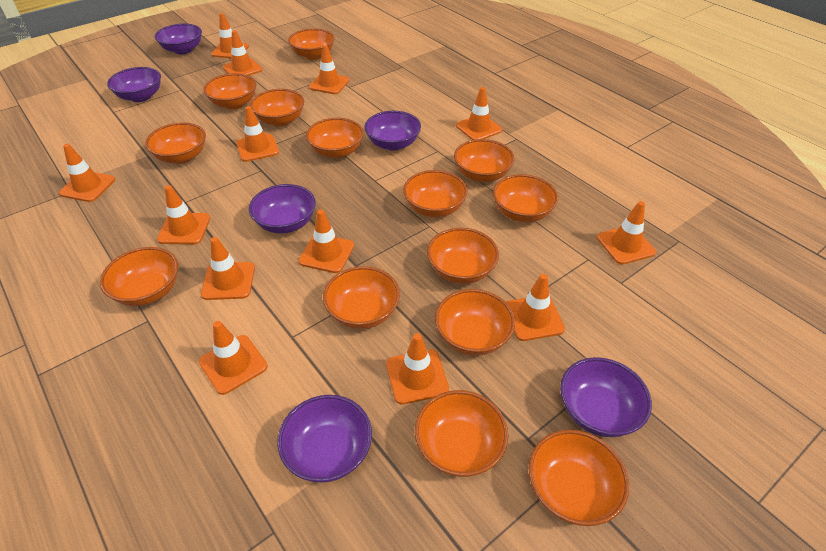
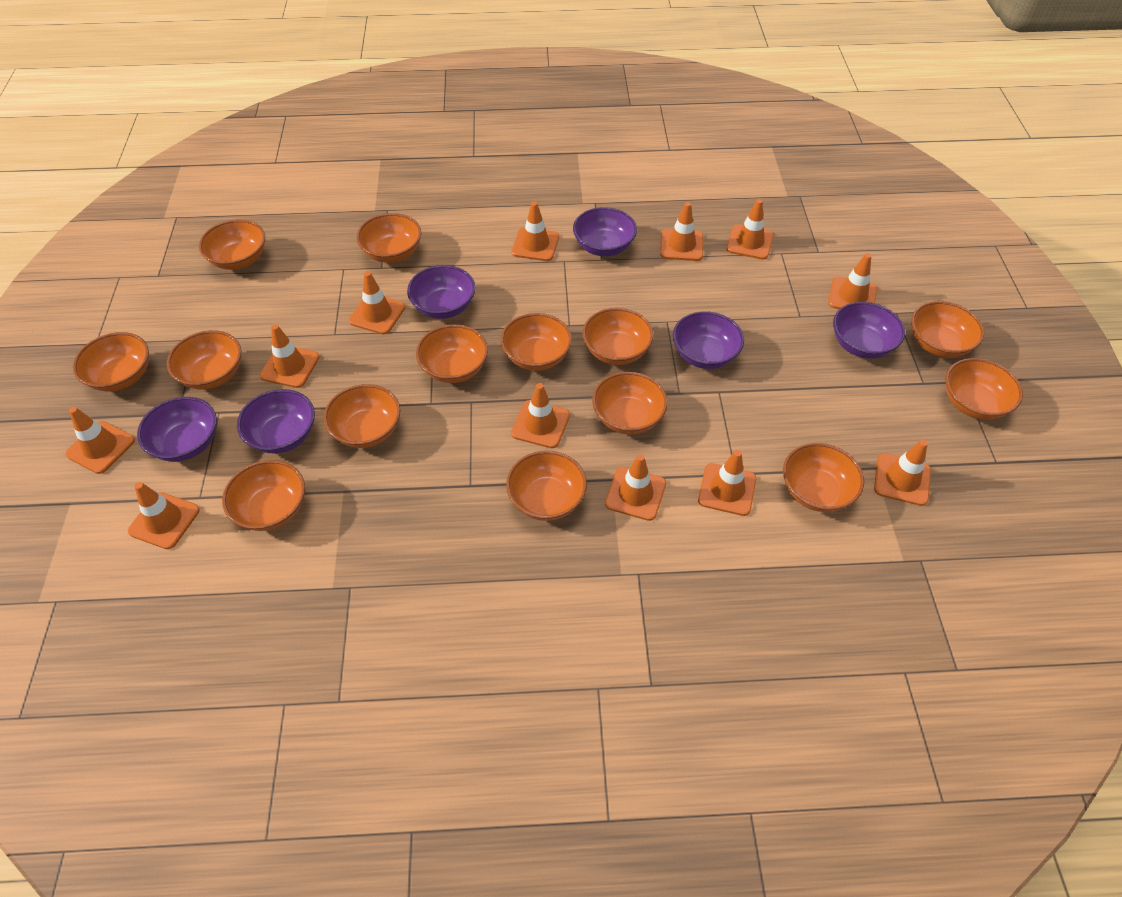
orange traffic cone: [59,144,115,202] [157,185,210,244] [199,321,268,395] [201,237,255,300] [211,13,249,58] [223,30,262,76] [236,106,279,162] [299,210,354,273] [309,45,349,94] [386,333,449,404] [456,87,502,140] [506,274,565,341] [597,201,656,264] = 13 -> [65,407,135,474] [128,482,200,549] [260,324,319,388] [349,271,405,334] [511,383,570,448] [512,201,559,261] [605,454,666,521] [660,202,703,261] [698,450,756,516] [726,199,774,260] [828,253,877,309] [874,440,931,506] = 12

